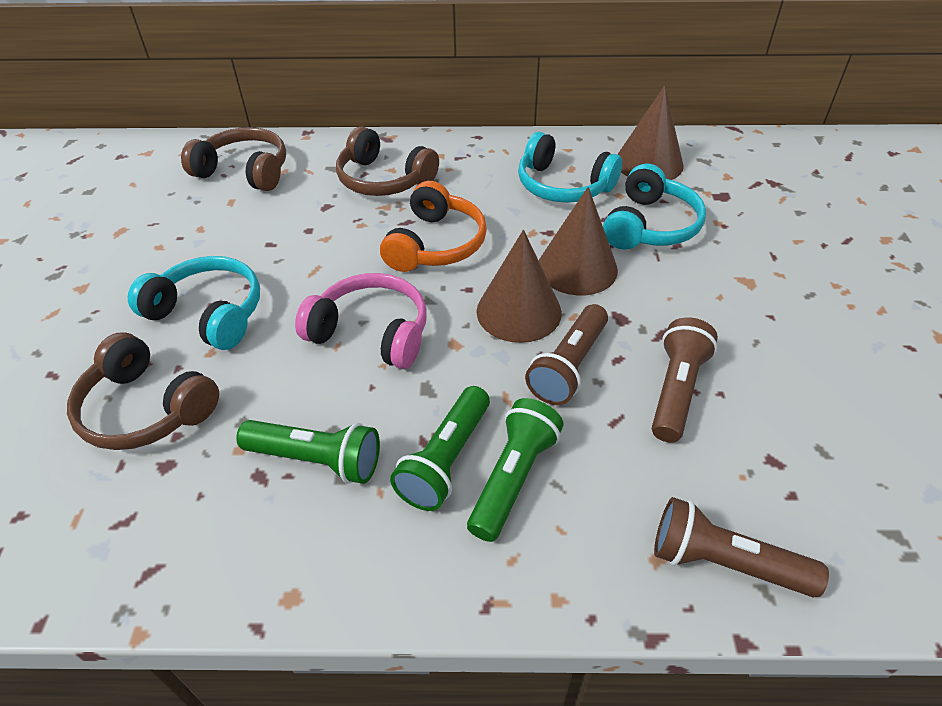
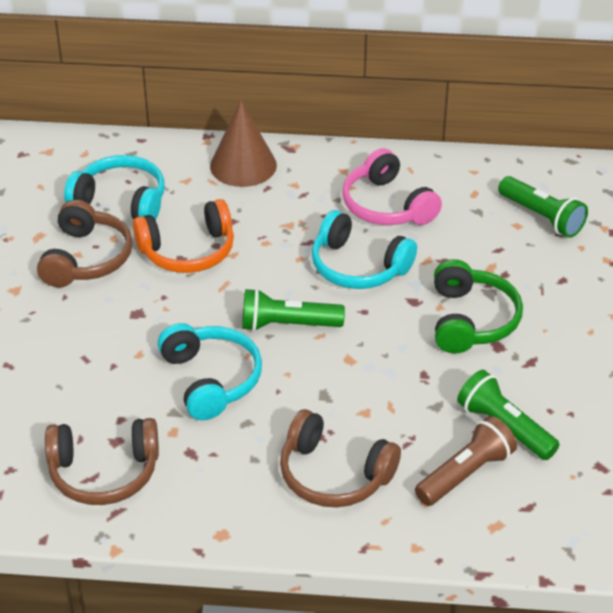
brown cone: [476,230,562,343] [539,187,618,295] [617,86,684,180] = 3 -> [210,101,277,187] = 1
brown flashlight: [525,304,608,405] [652,317,718,442] [654,497,829,597] = 3 -> [415,416,517,506] = 1
green headphones: none = 0 -> [434,259,523,353] = 1

